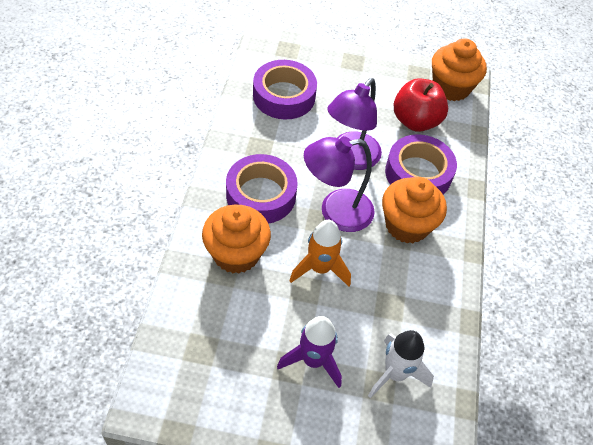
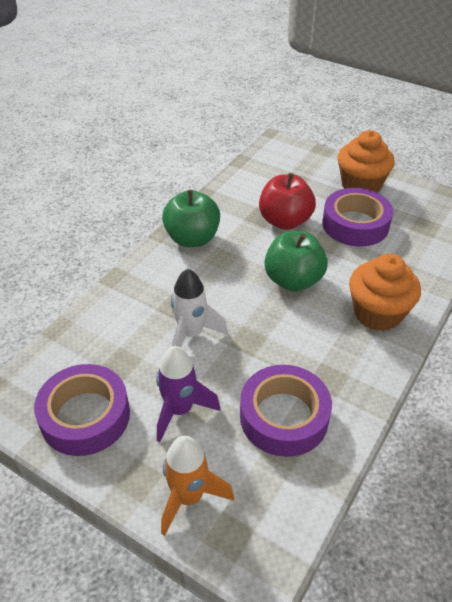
green apple: none = 0 -> [162,190,220,247] [264,231,328,292] = 2
orange cupcake: [202,204,271,274] [382,177,447,243] [432,38,487,101] = 3 -> [338,130,395,193] [349,254,421,331] = 2
purple lamp: [304,136,375,232] [327,78,382,170] = 2 -> none = 0

